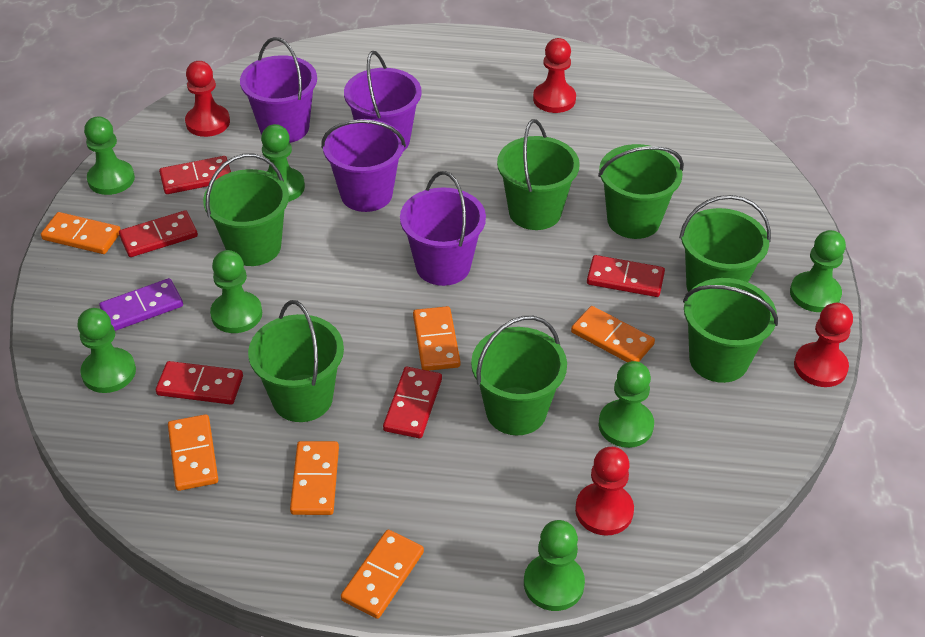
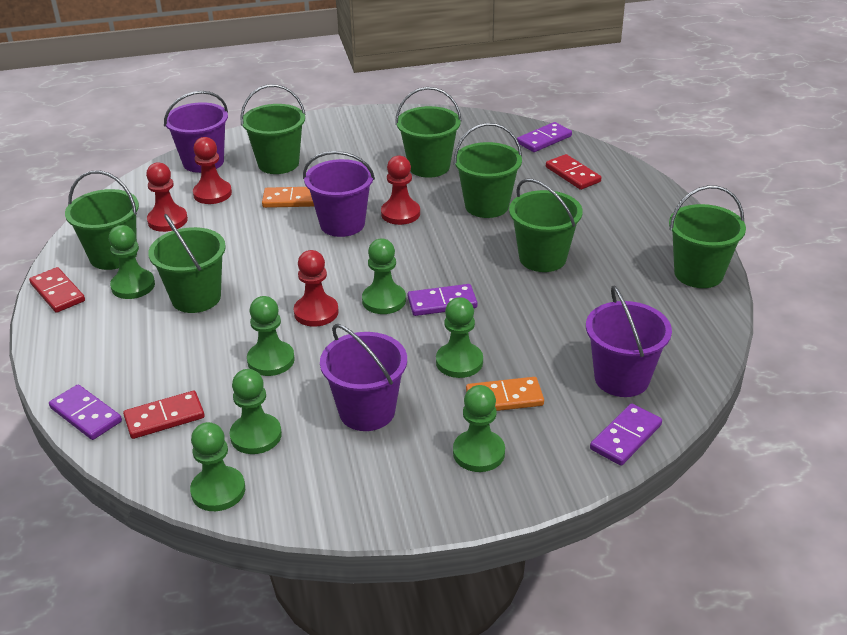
orange domino: [41,212,121,254] [168,414,218,491] [290,441,339,515] [341,530,424,619] [413,306,460,371] [571,306,655,362] = 6 -> [262,187,314,208] [466,377,544,411] = 2
purple domino: [99,278,183,331] = 1 -> [49,385,122,440] [408,284,477,316] [517,122,572,152] [590,403,662,466] = 4
red domino: [119,210,198,257] [156,361,243,405] [159,156,231,194] [383,367,442,438] [587,255,665,297] = 5 -> [29,267,85,313] [123,391,205,439] [546,154,601,190] = 3

